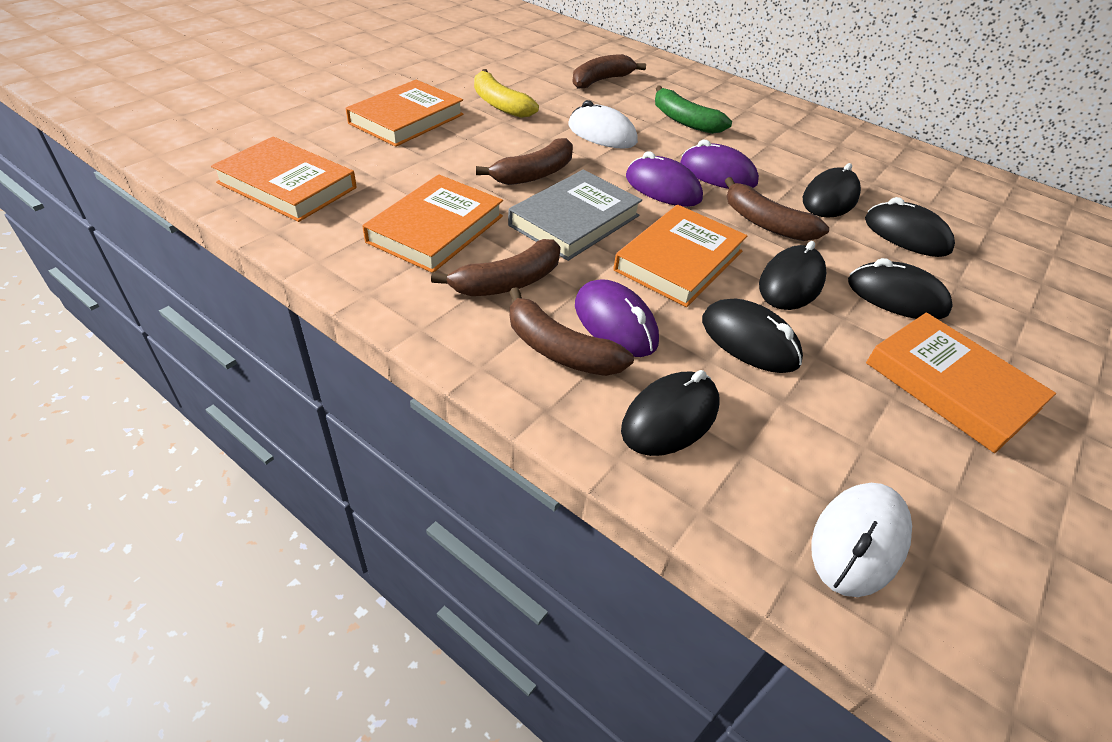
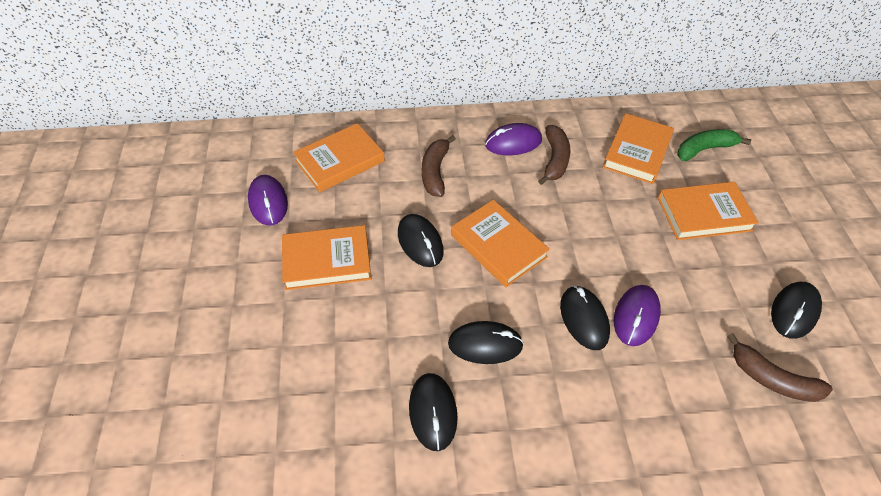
black mouse: [621,370,720,456] [702,299,803,373] [759,241,826,310] [803,163,861,218] [848,258,953,320] [865,197,955,257] = 6 -> [398,214,444,267] [409,373,458,451] [448,321,524,364] [560,285,610,350] [771,282,822,339] = 5
brown banana: [431,239,561,296] [476,138,573,185] [509,287,634,376] [573,54,646,89] [725,177,829,241] = 5 -> [422,135,456,197] [538,125,570,185] [727,333,833,402] = 3
grey book: [508,170,642,261] = 1 -> none = 0
white mouse: [568,100,638,149] [811,483,912,597] = 2 -> none = 0
yellow banana: [474,69,539,118] = 1 -> none = 0

